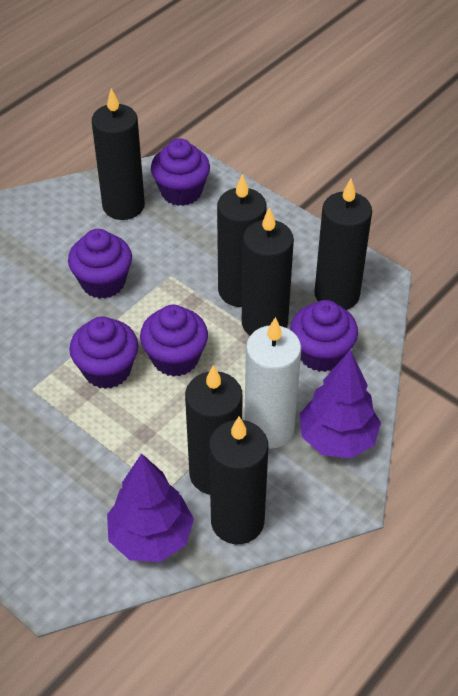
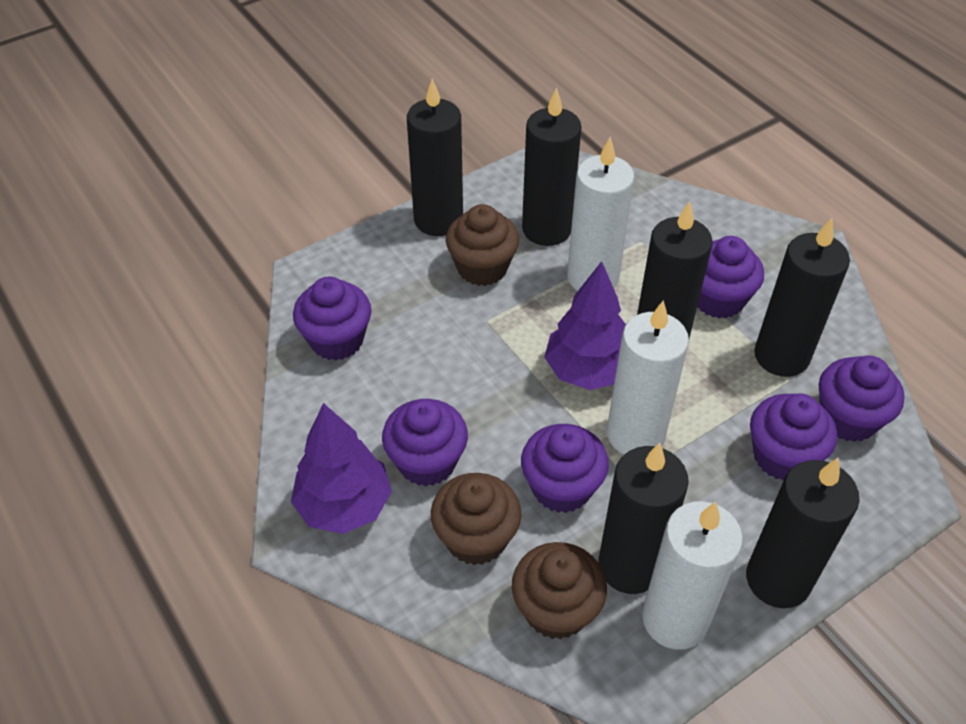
brown cupcake: none = 0 -> [431,473,522,565] [446,204,519,286] [512,542,607,640] = 3
purple cupcake: [68,229,132,299] [69,316,138,389] [140,305,208,377] [151,138,210,206] [290,300,358,372] = 5 -> [293,277,371,361] [382,399,468,486] [521,424,609,513] [697,236,764,318] [750,394,837,481] [819,355,904,442] = 6
white candle: [244,317,302,449] = 1 -> [567,137,634,291] [607,300,689,455] [642,501,743,650] = 3

